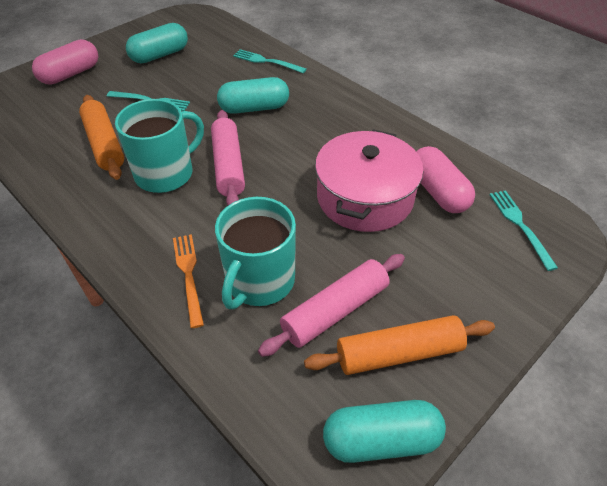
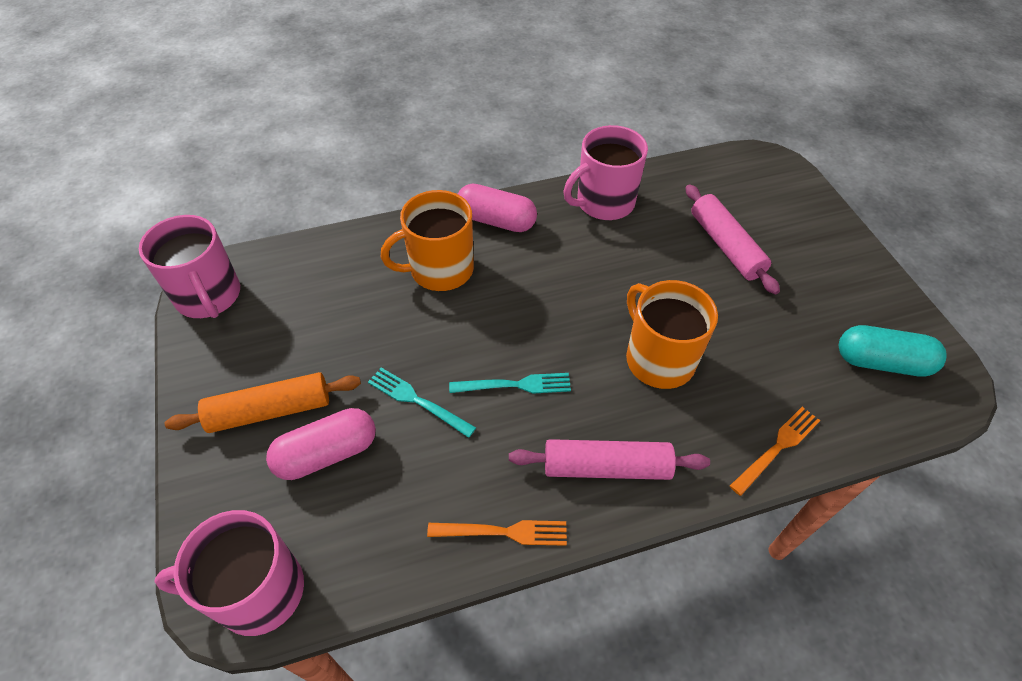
orange fork: [173,234,204,328] = 1 -> [427,520,567,546] [730,407,821,496] = 2
orange mug: none = 0 -> [381,190,474,291] [626,280,718,389] = 2
orange rolling pin: [79,95,124,180] [304,315,495,375] = 2 -> [165,372,361,433] = 1
pink mug: none = 0 -> [139,215,240,318] [154,510,304,636] [564,125,648,220] = 3
pink pot: [315,129,423,232] = 1 -> none = 0
turquoise capsule: [126,23,188,63] [217,77,289,114] [323,400,446,463] = 3 -> [839,325,947,377] = 1
turquoise fork: [107,91,190,111] [233,49,307,73] [489,190,558,271] = 3 -> [368,368,476,438] [449,373,571,394] = 2
turquoise mug: [115,99,204,193] [215,197,296,309] = 2 -> none = 0

